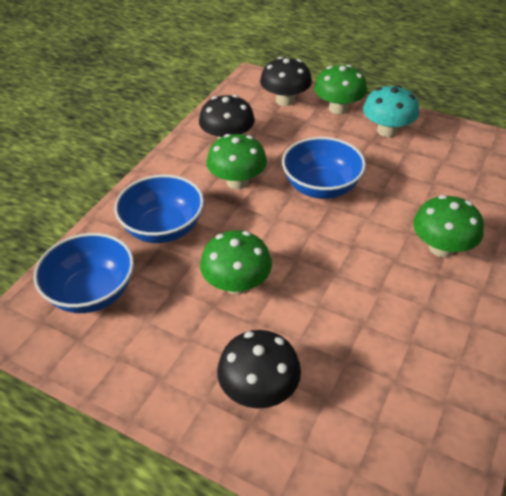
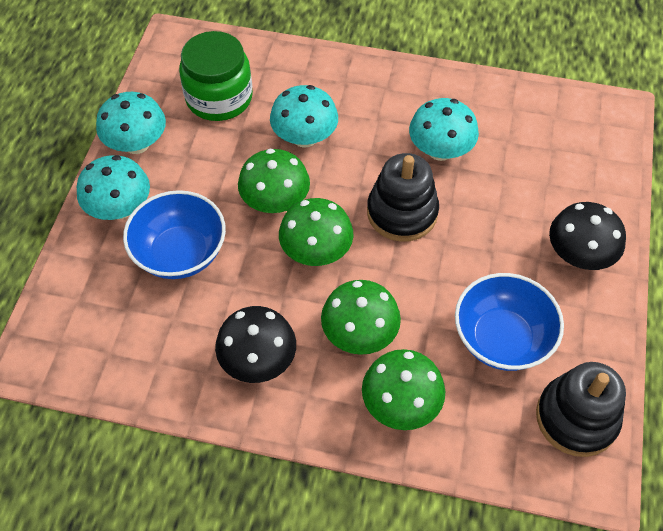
black mushroom: [199,95,255,139] [217,330,301,408] [260,57,312,106] = 3 -> [215,306,296,383] [549,202,626,270] = 2
black stacking toy: none = 0 -> [367,153,439,242] [536,362,626,457] = 2
blue bowl: [34,233,134,313] [114,175,204,243] [282,137,366,199] = 3 -> [123,190,226,279] [455,273,564,371] = 2
green jar: none = 0 -> [179,31,253,121] = 1
turquoise mushroom: [363,85,419,137] = 1 -> [77,155,150,220] [96,92,166,154] [270,85,338,148] [409,98,479,161] = 4

